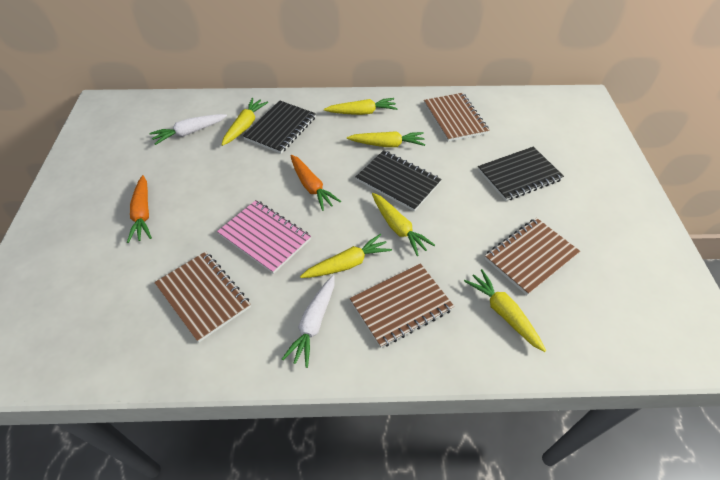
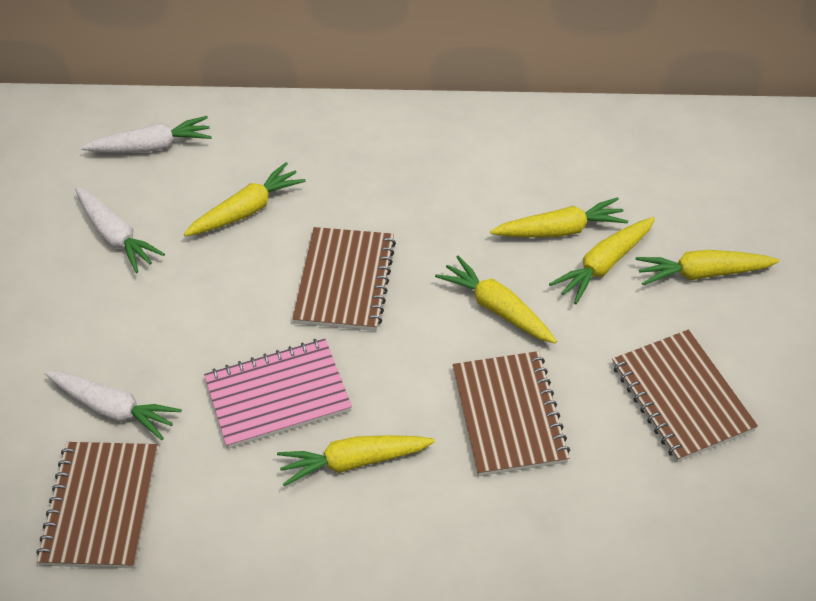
black notebook: [243,100,316,154] [356,150,442,211] [478,147,564,201] = 3 -> none = 0
orange carrot: [127,175,152,243] [290,155,341,211] = 2 -> none = 0
white carrot: [149,114,227,145] [282,275,335,368] = 2 -> [45,371,182,440] [75,187,165,273] [81,116,212,153] = 3

